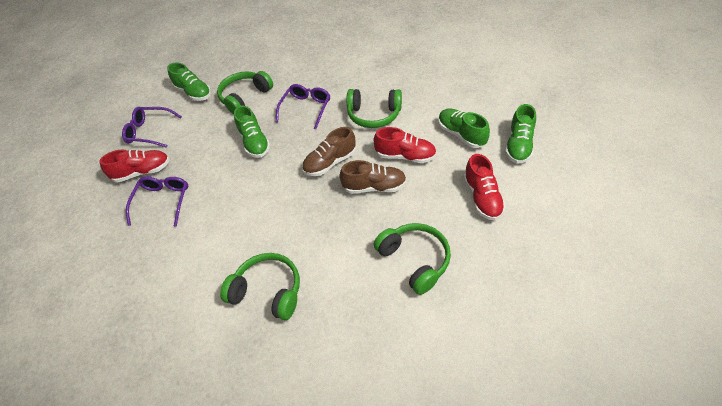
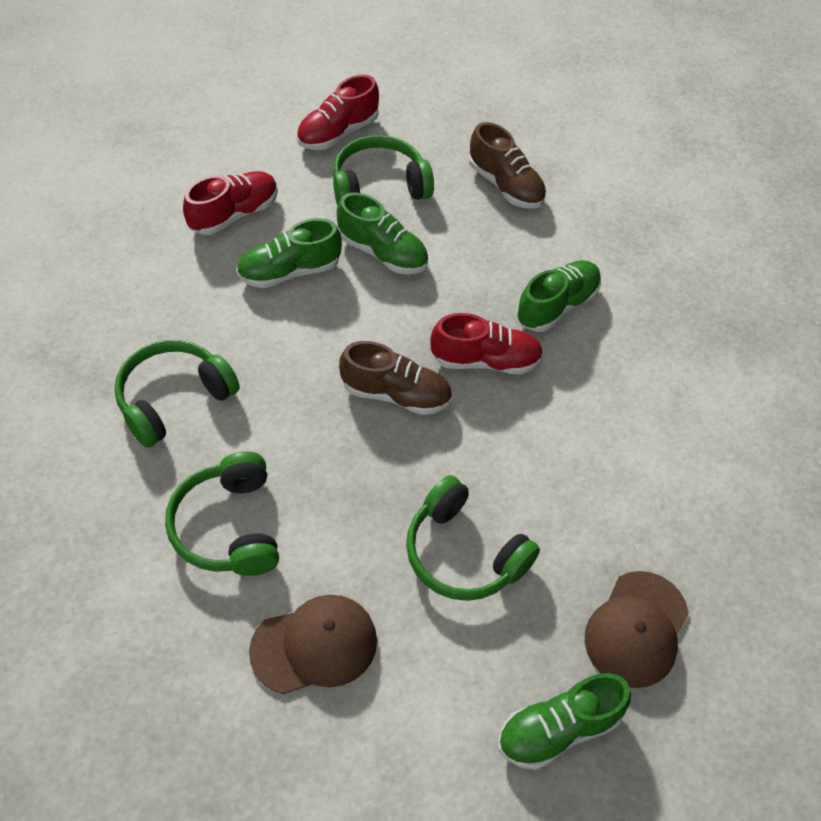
brown cap: none = 0 -> [249,595,377,694] [585,571,689,688] = 2
purple glasses: [122,107,182,148] [126,177,188,227] [276,84,330,130] = 3 -> none = 0

